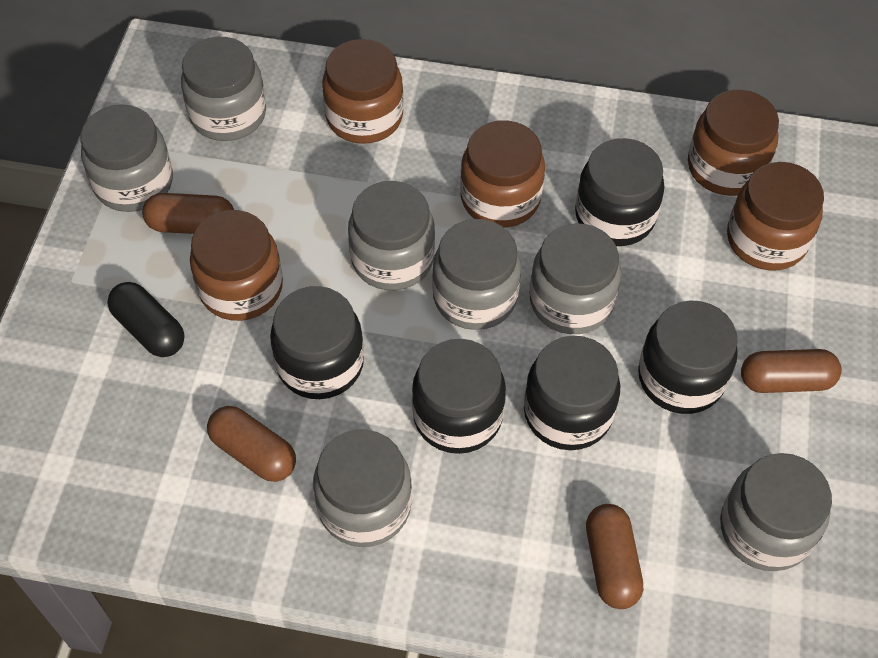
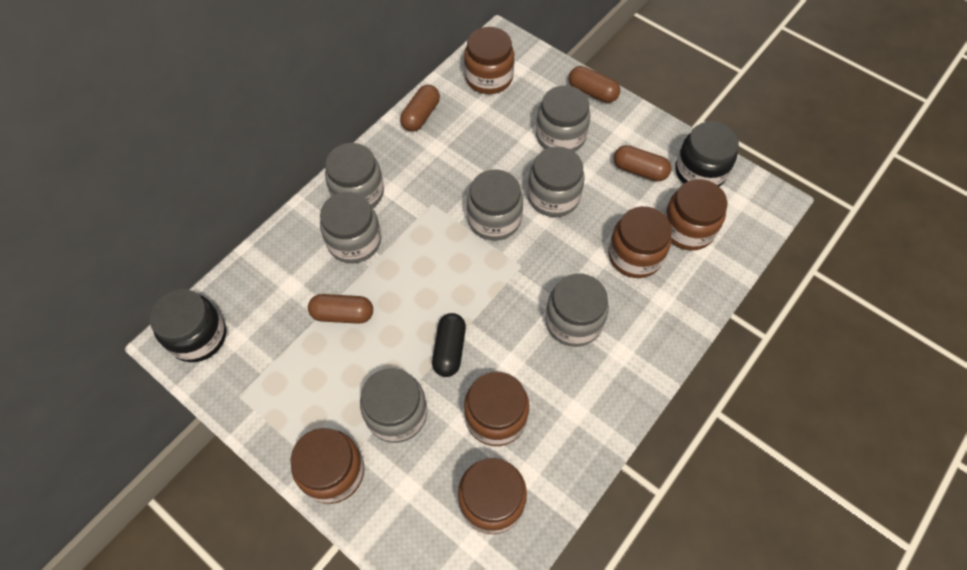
black jar: [270,286,364,399] [412,339,506,454] [524,336,620,450] [575,138,665,246] [638,301,738,414] = 5 -> [149,289,226,362] [675,121,739,187] = 2
brown jar: [190,210,283,321] [322,39,404,144] [460,120,545,228] [688,90,779,196] [727,162,824,270] = 5 -> [290,428,364,504] [458,458,527,534] [464,27,514,94] [464,371,529,446] [608,206,672,278] [664,179,728,250] = 6

